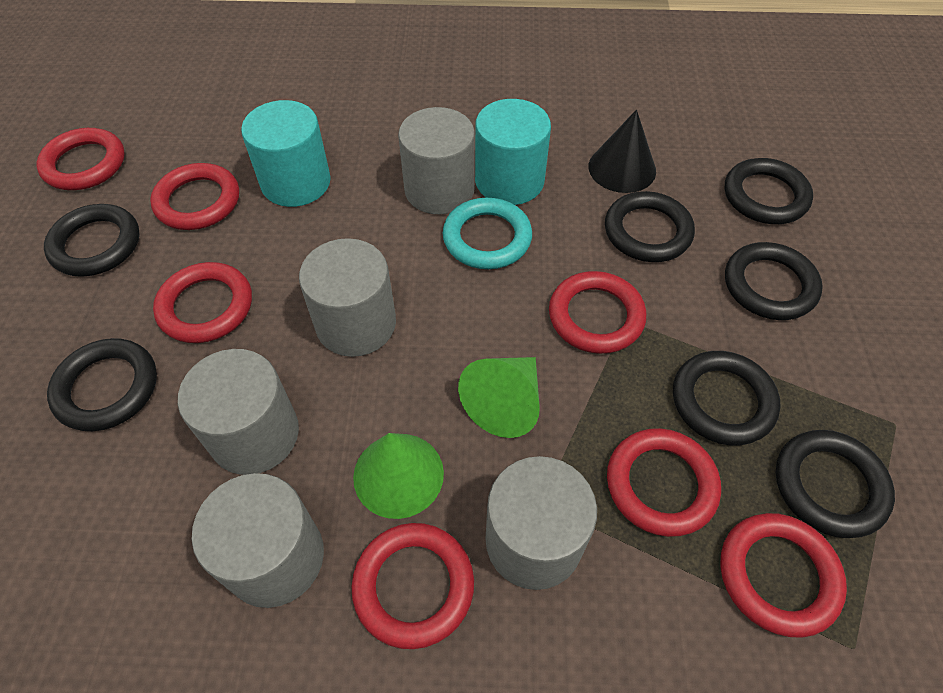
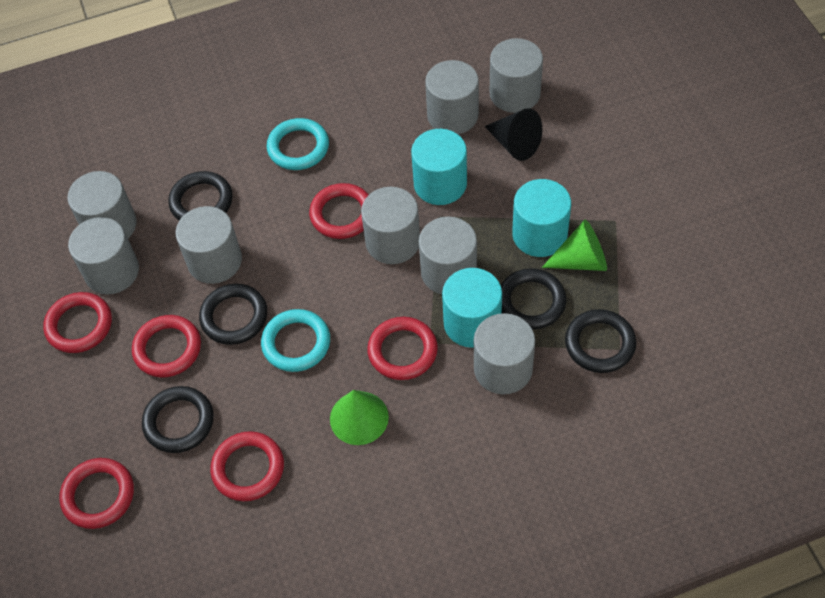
black ring: [44,204,140,277] [47,338,157,431] [605,191,695,262] [673,351,781,446] [724,158,813,224] [725,242,823,320] [776,430,895,538] = 7 -> [142,386,214,453] [168,171,233,220] [199,284,267,345] [501,268,566,329] [565,309,636,373] = 5
grey cylinder: [178,349,299,475] [192,473,324,608] [299,238,396,357] [398,107,475,214] [485,456,597,590] = 5 -> [67,171,137,238] [68,217,139,295] [175,206,242,284] [361,187,420,264] [419,217,477,294] [425,60,479,134] [474,313,535,394] [490,38,543,113] = 8
red ring: [36,128,125,190] [150,163,239,230] [153,262,252,343] [351,523,474,649] [549,271,646,354] [607,428,721,537] [720,513,847,638] = 7 -> [43,292,112,353] [59,458,134,529] [132,315,201,377] [210,431,284,501] [309,183,369,239] [367,317,438,380] = 6
turquoise cylinder: [241,100,331,207] [475,99,551,205] = 2 -> [411,129,467,205] [442,268,502,348] [512,179,571,257] = 3
turquoise ring: [443,198,532,269] = 1 -> [261,309,330,372] [267,118,329,170] = 2

